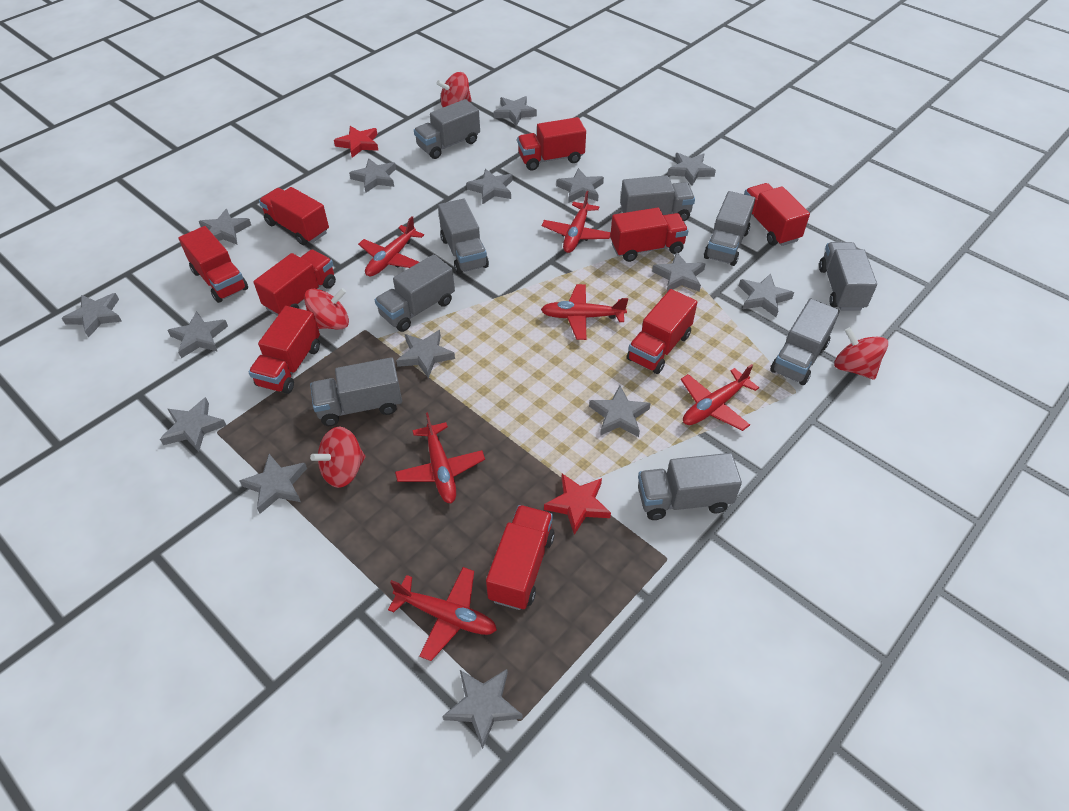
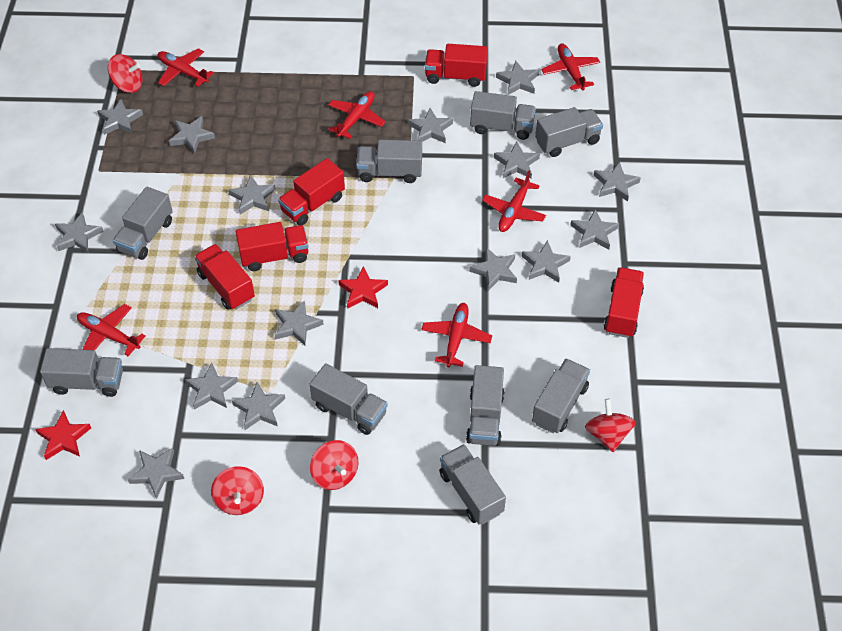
red truck: [179,226,248,303] [249,306,320,394] [253,250,336,316] [259,187,329,245] [486,505,555,610] [517,117,586,170] [610,207,688,262] [627,289,697,374] [744,183,810,246] = 9 -> [194,244,255,310] [236,222,308,271] [278,158,345,225] [425,44,488,87] [604,267,644,338] = 5

